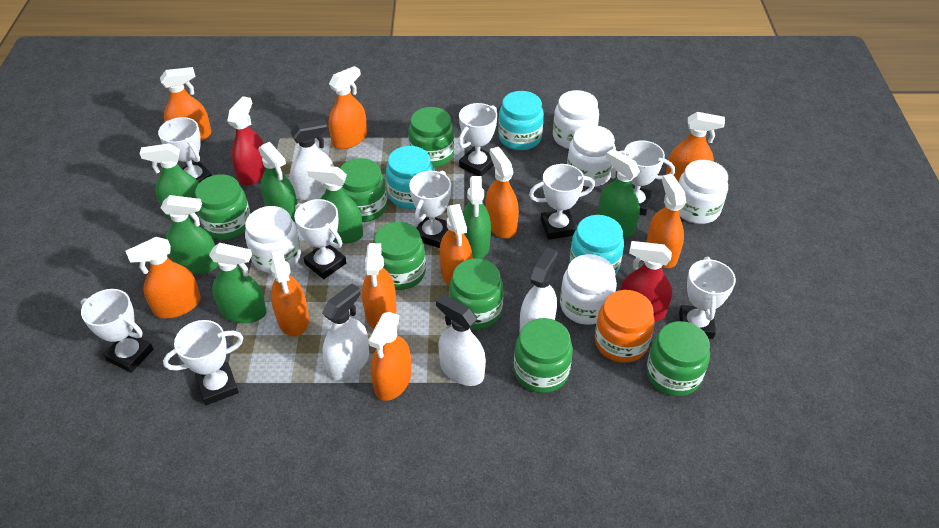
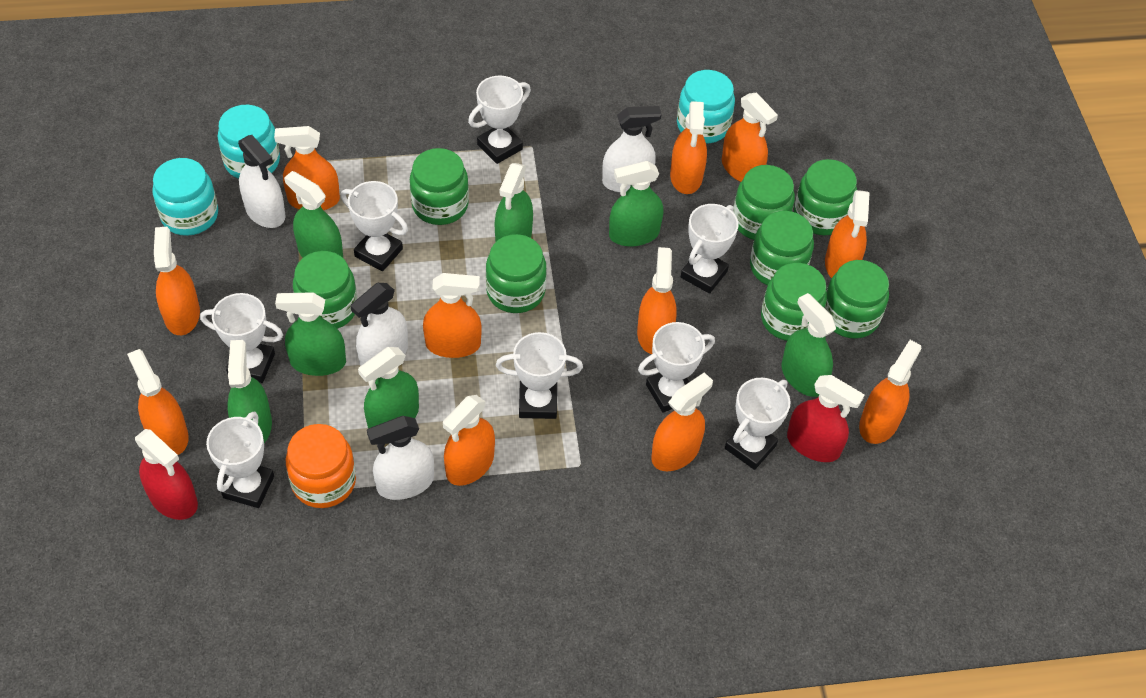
green jar: [195,174,251,240] [340,158,387,222] [374,222,426,290] [408,107,454,168] [449,258,503,329] [514,318,573,393] [646,321,710,396] = 7 -> [293,251,357,329] [410,148,469,225] [486,234,547,313] [733,165,795,240] [750,211,814,285] [761,263,827,341] [794,159,857,235] [825,260,889,339] = 8
orange spray bottle: [126,237,201,318] [160,67,211,141] [270,250,309,337] [328,66,367,149] [362,243,396,329] [368,312,411,401] [440,204,472,285] [486,147,519,239] [646,174,686,268] [666,112,725,182] = 10 -> [127,349,188,455] [154,227,200,335] [274,126,340,210] [423,273,482,358] [443,395,495,486] [637,247,677,354] [651,372,713,471] [670,101,707,194] [722,92,778,182] [825,190,869,278] [859,340,921,444] = 11
white jar: [245,206,301,273] [553,90,599,149] [560,254,617,325] [567,125,616,187] [679,160,728,224] = 5 -> none = 0
white trophy: [81,289,154,373] [158,117,212,183] [163,320,243,405] [294,199,346,279] [409,171,451,248] [458,103,497,176] [529,164,595,240] [611,140,675,216] [679,257,736,339] = 9 -> [200,293,283,383] [206,412,274,508] [341,181,408,271] [468,76,531,164] [496,332,583,419] [638,322,715,413] [681,204,738,294] [725,378,791,470] = 8

